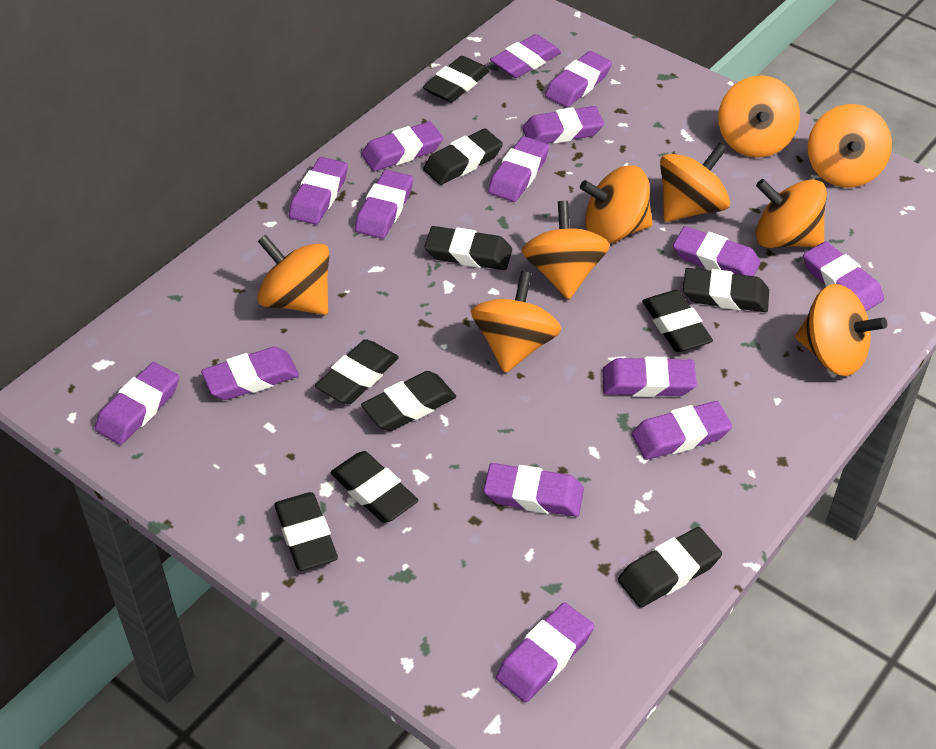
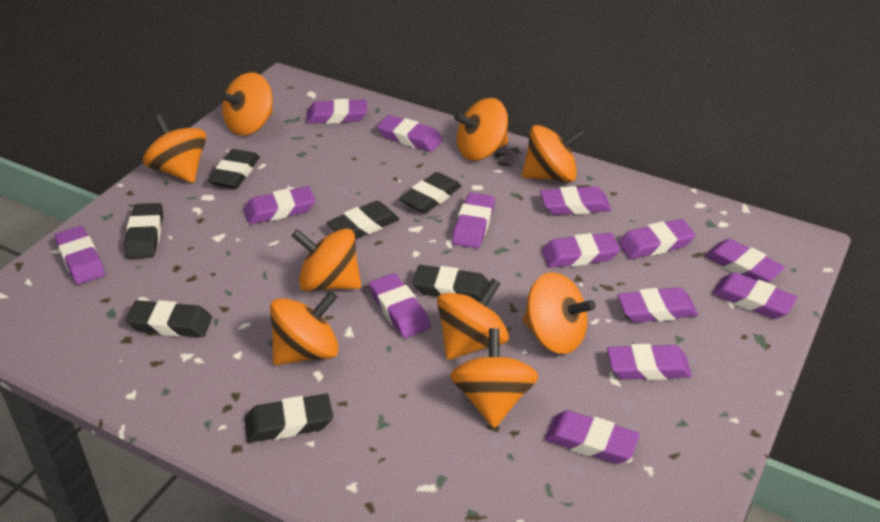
black eraser: [275,492,338,571] [315,339,399,404] [330,451,419,523] [361,371,456,431] [423,56,489,103] [423,128,503,185] [425,226,512,270] [618,527,722,608] [642,290,713,352] [683,268,769,312] = 10 -> [124,203,163,259] [125,300,212,337] [208,149,260,189] [244,394,333,443] [326,201,399,239] [400,172,461,213] [412,265,490,301] = 7
purple eraser: [95,362,179,445] [201,347,299,400] [289,157,348,225] [355,170,413,239] [361,121,443,171] [484,463,584,517] [488,136,549,202] [490,34,561,78] [496,602,594,702] [522,106,604,144] [545,51,612,107] [603,356,697,397] [632,401,732,460] [673,226,761,276] [803,242,884,311] = 15 -> [54,226,105,285] [244,186,315,224] [306,99,367,124] [369,273,430,338] [377,115,443,152] [452,193,495,248] [540,186,611,215] [542,233,620,268] [545,410,640,464] [607,344,692,380] [617,287,698,323] [618,219,696,259] [705,239,785,282] [712,272,797,319] = 14

